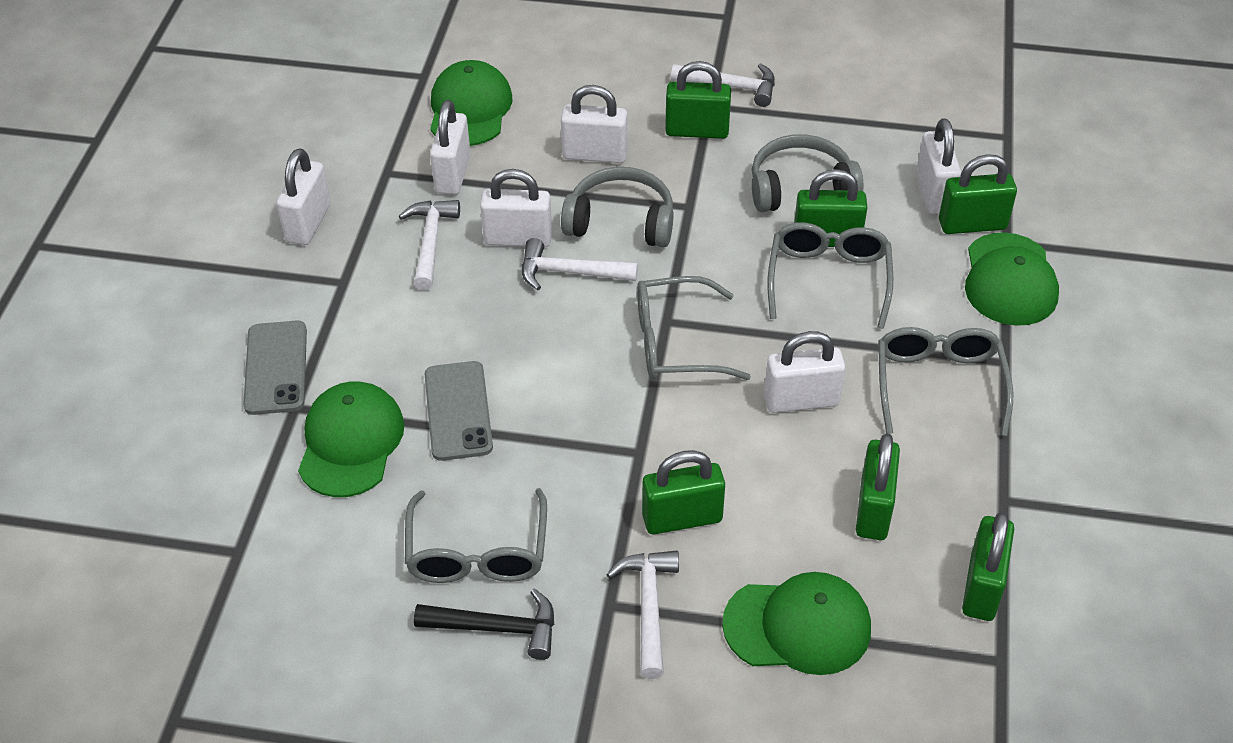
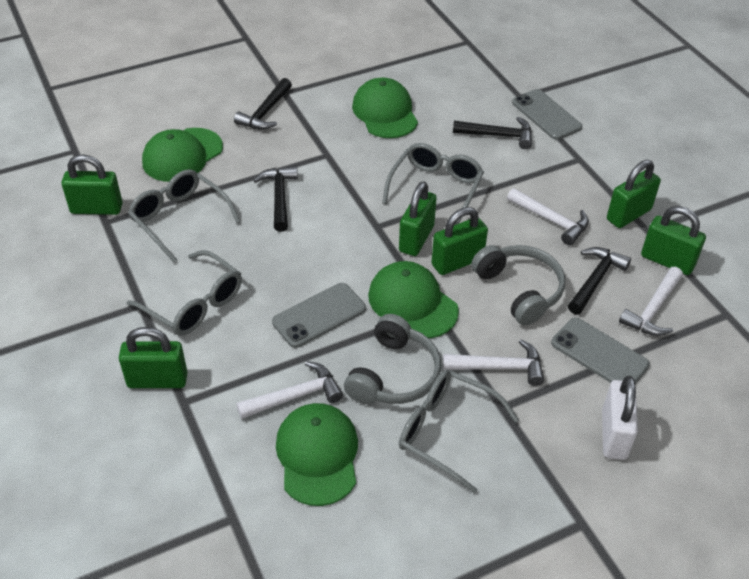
black hammer: [414,589,554,660] = 1 -> [234,78,292,130] [253,166,298,232] [453,117,532,149] [568,247,631,314] = 4
grey phone: [243,321,307,415] [425,361,493,461] = 2 -> [272,283,366,348] [512,89,582,140] [551,318,650,384] = 3
white padlock: [276,148,331,245] [430,100,471,195] [480,169,552,247] [561,85,628,163] [764,331,845,413] [916,118,961,214] = 6 -> [602,376,638,460] = 1

